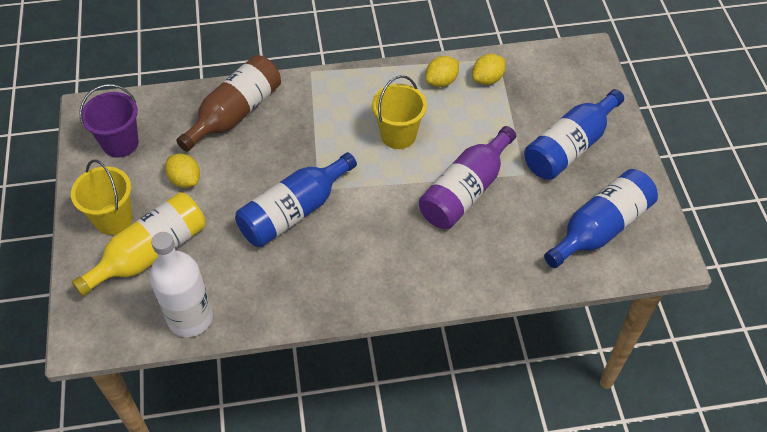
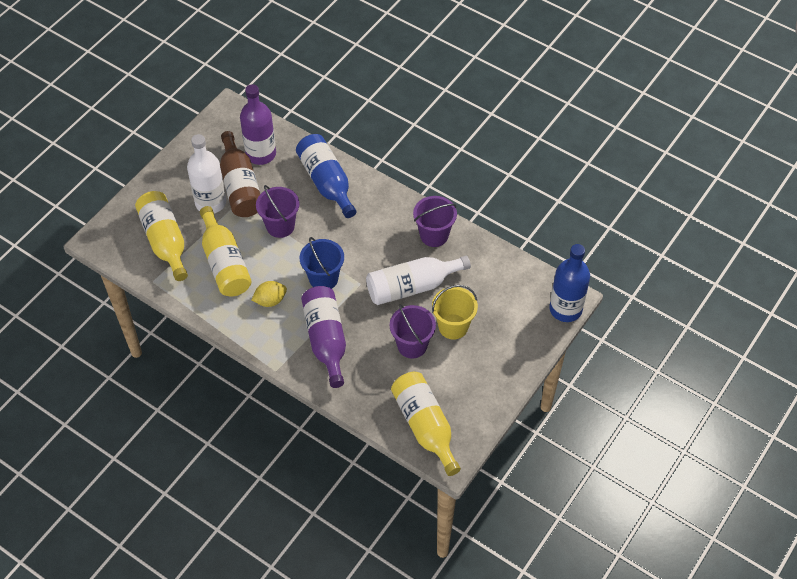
blue bottle: [235,152,357,247] [524,89,624,180] [544,169,658,268] = 3 -> [296,134,356,218] [549,244,590,322] = 2
blue bucket: none = 0 -> [300,237,344,289] = 1
purple bottle: [419,126,516,229] = 1 -> [240,84,276,165] [301,286,346,388] = 2
purple bucket: [80,84,139,158] = 1 -> [256,185,299,238] [390,304,436,358] [413,196,457,247] = 3
white bottle: [149,232,213,337] = 1 -> [187,134,226,214] [366,256,471,305] = 2
yellow bottle: [72,192,206,296] = 1 -> [135,191,188,281] [200,206,252,297] [391,372,461,476] = 3
yellow bucket: [71,160,133,235] [372,75,427,149] = 2 -> [432,285,478,340] = 1
yellow lemon: [165,154,200,188] [426,56,459,87] [472,54,506,85] = 3 -> [252,281,287,307] = 1

